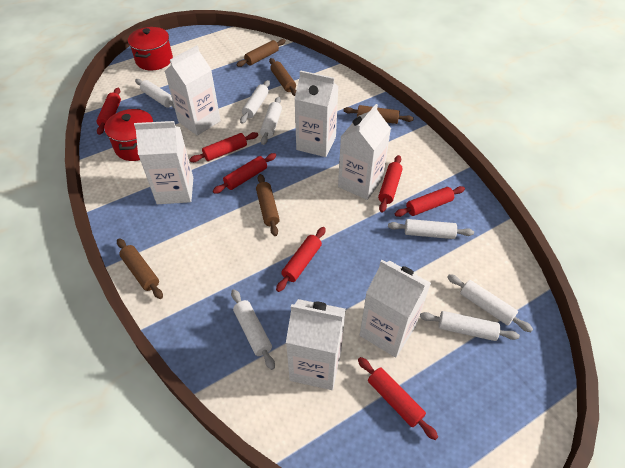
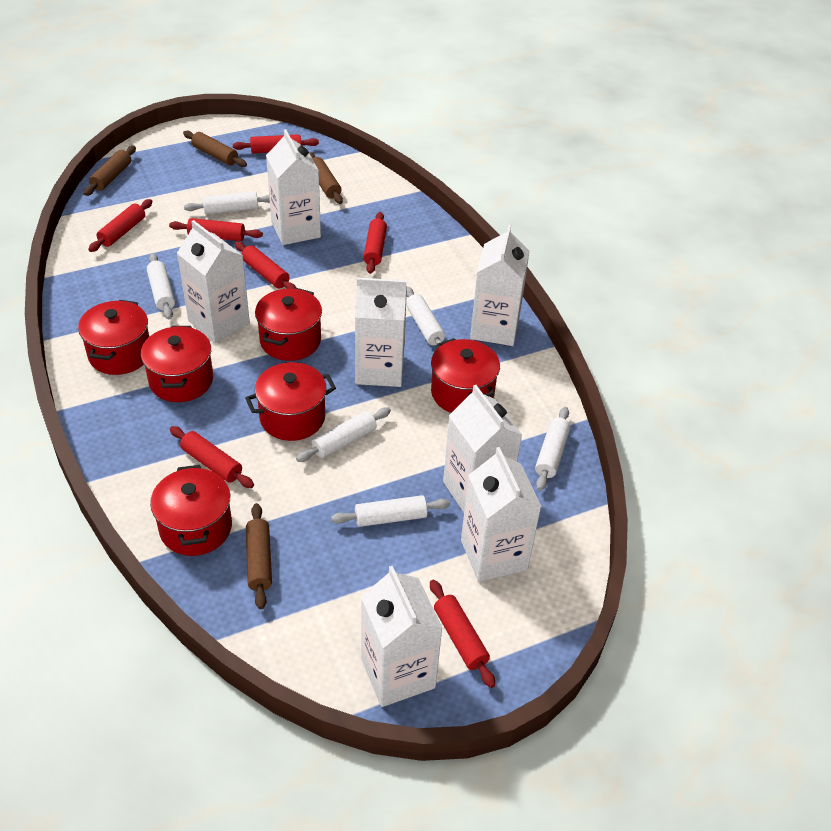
brown rolling pin: [117,238,163,299] [236,39,286,67] [256,174,280,236] [269,58,296,96] [343,105,414,124] = 5 -> [84,146,136,196] [183,130,247,167] [246,503,272,609] [309,152,343,204] = 4
red pot: [104,109,154,161] [128,27,173,70] = 2 -> [78,300,149,375] [141,326,213,402] [150,465,232,556] [245,362,336,441] [255,288,322,361] [431,338,500,413] = 6
white carton: [134,121,193,204] [165,45,221,136] [286,299,346,390] [294,70,338,157] [338,104,391,200] [360,260,431,358] = 6 -> [177,220,250,343] [266,129,321,245] [355,278,407,387] [361,566,443,707] [443,385,522,512] [461,447,542,582] [470,225,530,346] = 7
white rolling pin: [135,79,175,109] [231,289,275,370] [240,80,270,124] [260,97,282,145] [388,219,474,239] [420,311,520,341] [447,274,533,332] = 7 -> [147,253,175,319] [184,191,270,214] [296,408,391,462] [331,495,450,527] [406,286,445,348] [535,407,571,491] = 6

